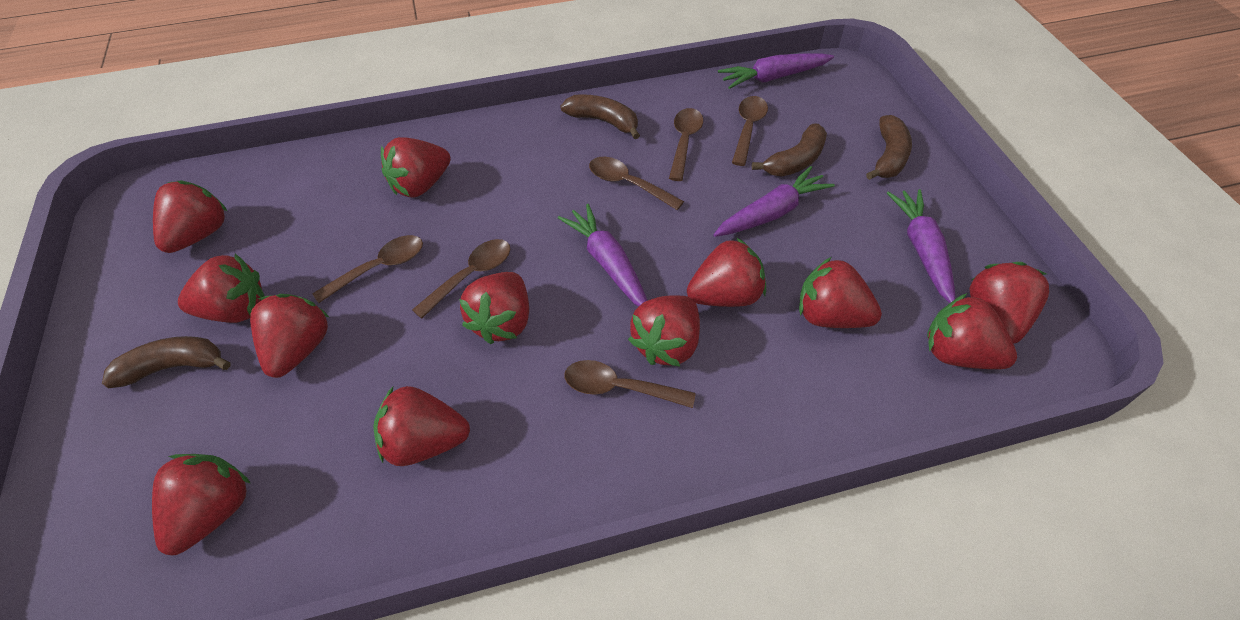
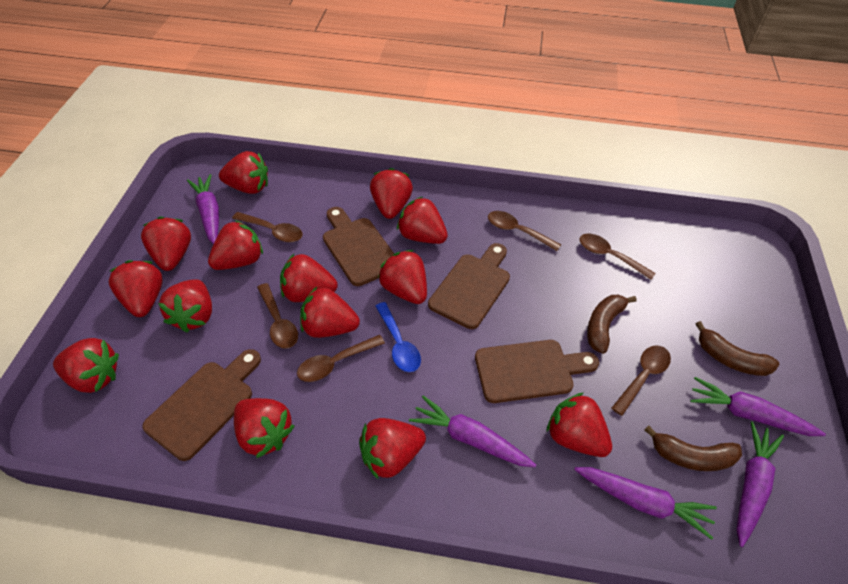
blue spoon: none = 0 -> [375,302,421,372] = 1
brown banana: [102,336,230,388] [560,94,640,139] [752,124,827,177] [866,115,912,180] = 4 -> [587,295,637,354] [644,425,742,471] [696,321,779,376] = 3
brown cutting board: none = 0 -> [142,349,261,461] [323,207,394,286] [428,243,510,329] [475,340,599,403] = 4
purple carrot: [558,204,647,307] [713,166,835,237] [718,54,834,89] [887,189,955,303] = 4 -> [187,174,219,244] [409,395,536,467] [574,467,717,540] [690,377,826,436] [736,422,784,547] = 5
red strawberry: [152,454,251,555] [153,180,228,253] [178,254,264,323] [250,294,330,378] [373,386,470,466] [381,137,451,198] [459,272,529,344] [628,295,700,367] [687,237,766,307] [799,257,882,328] [927,293,1017,369] [970,262,1049,344] = 12 -> [53,338,119,393] [109,260,163,317] [141,216,191,271] [158,279,212,332] [208,220,263,270] [219,151,268,194] [234,398,294,458] [280,254,337,302] [300,287,360,338] [359,418,426,480] [370,168,413,219] [378,250,427,304] [397,197,448,244] [546,392,612,457] = 14

